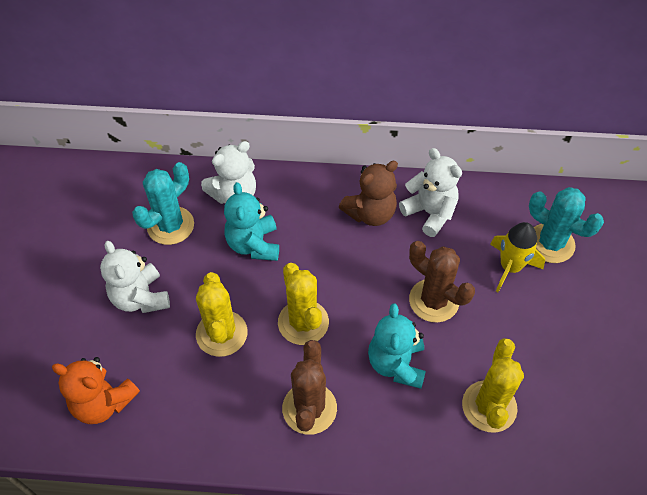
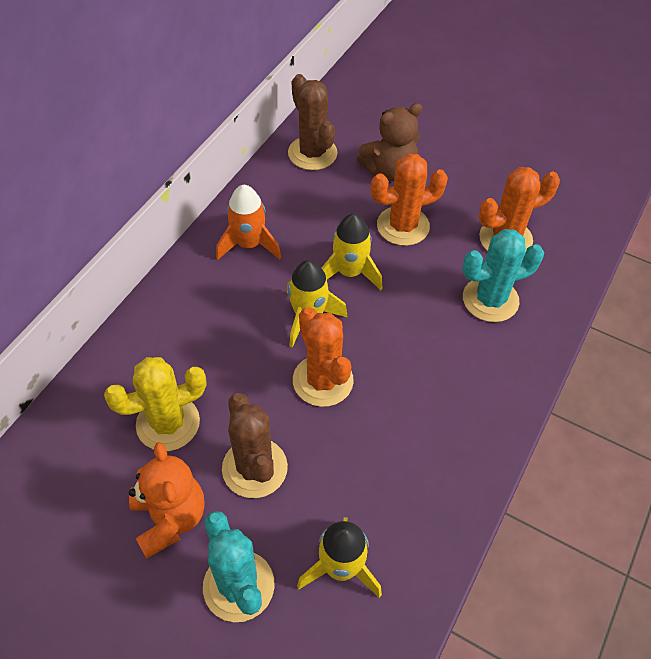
orange cactus: none = 0 -> [293,307,354,407] [371,154,448,246] [479,167,560,253] = 3
orange rocket: none = 0 -> [216,185,281,260] = 1
turquoise teddy bear: [224,182,279,261] [368,303,426,389] = 2 -> none = 0
white teddy bear: [100,241,170,313] [201,141,256,204] [399,148,462,237] = 3 -> none = 0
yellow cactus: [196,272,247,357] [278,263,329,345] [462,338,524,433] = 3 -> [104,357,206,451] = 1
yellow rocket: [490,222,545,292] = 1 -> [287,260,348,348] [297,517,382,598] [322,214,383,290] = 3

